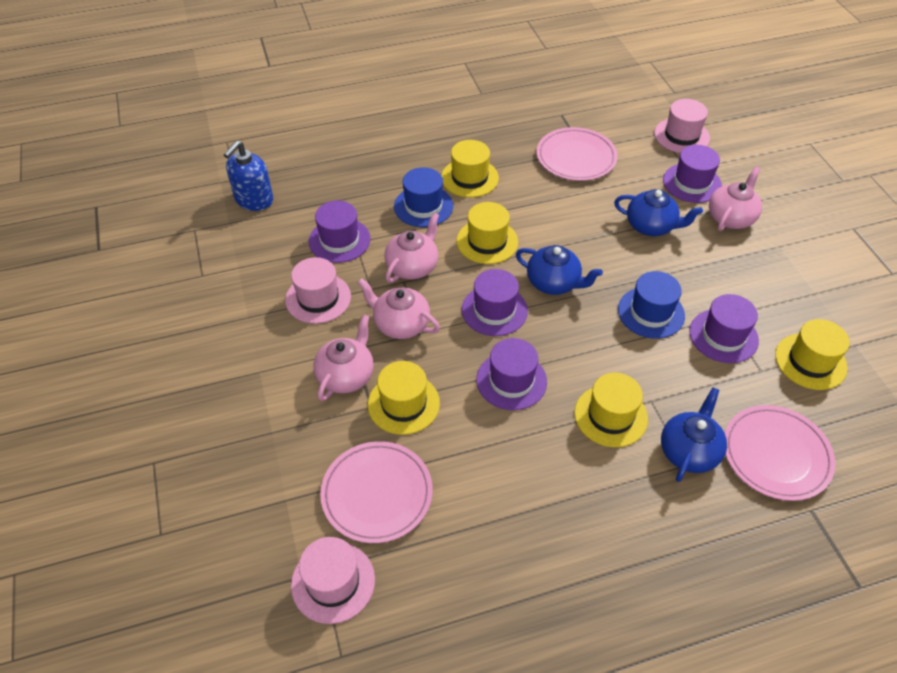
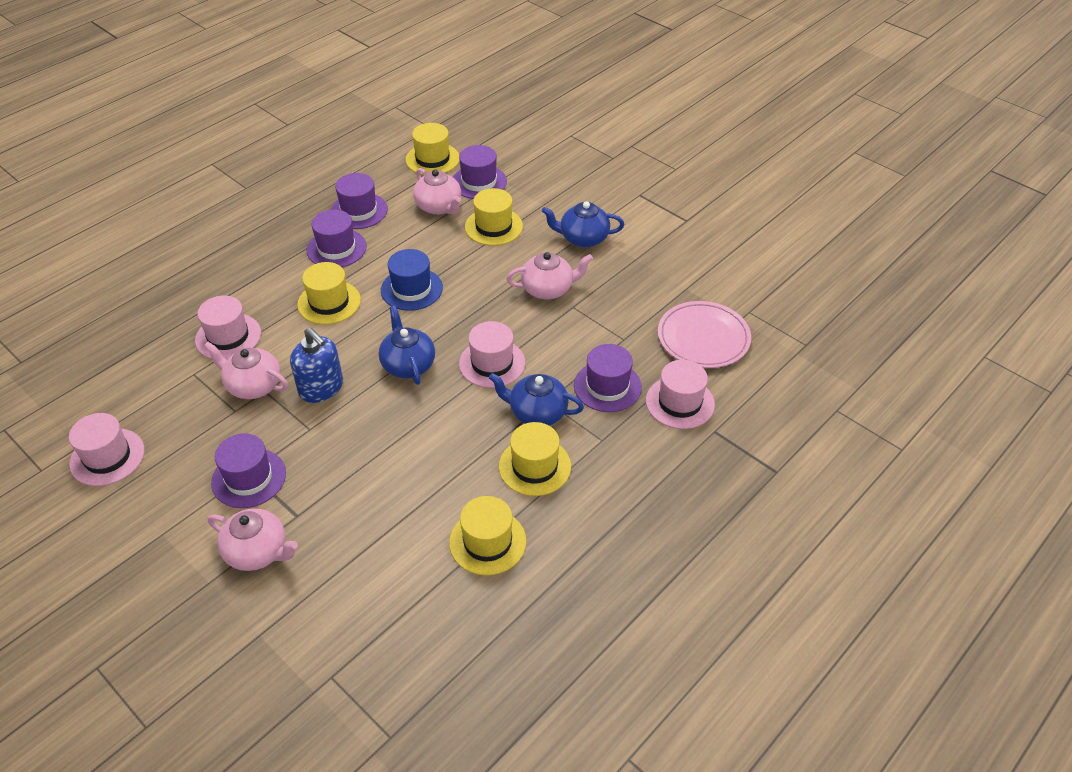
blue hat: [394,167,453,227] [618,271,685,339] = 2 -> [381,249,443,311] = 1
pink hat: [285,257,351,324] [291,537,375,624] [654,99,710,153] = 3 -> [69,413,144,486] [195,295,261,359] [459,321,525,388] [646,360,715,429] = 4
pink plate: [320,441,433,543] [536,127,618,181] [725,405,835,501] = 3 -> [658,301,751,368] = 1

